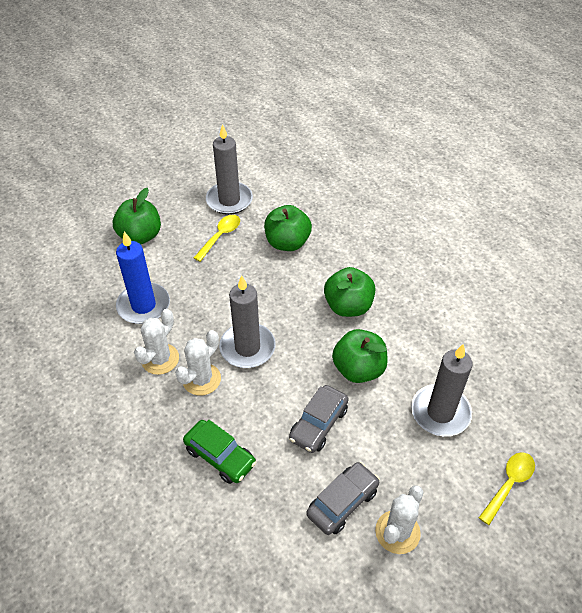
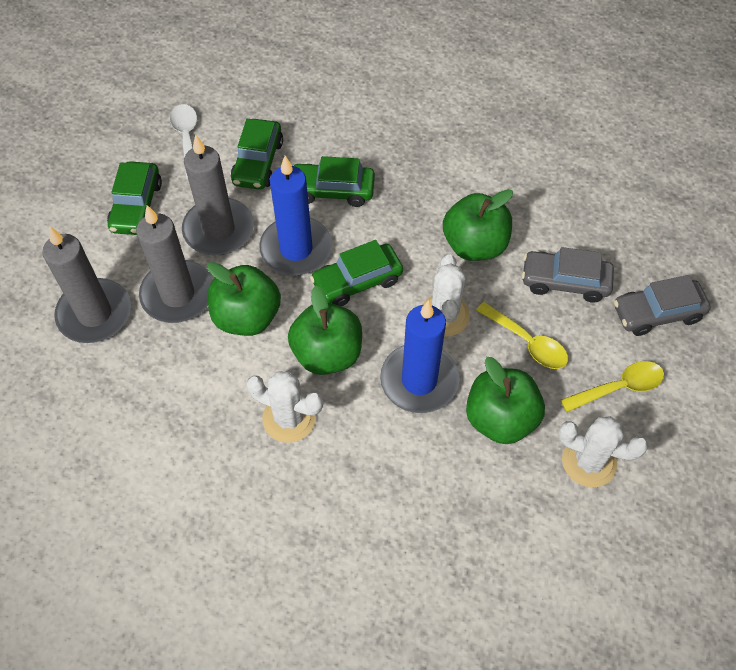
blue candle: [116,231,170,324] = 1 -> [259,156,332,275] [380,300,459,413] = 2
green car: [183,420,256,484] = 1 -> [107,161,162,235] [231,119,283,190] [294,156,375,207] [310,240,403,306] = 4
white spoon: none = 0 -> [170,104,197,179] = 1

